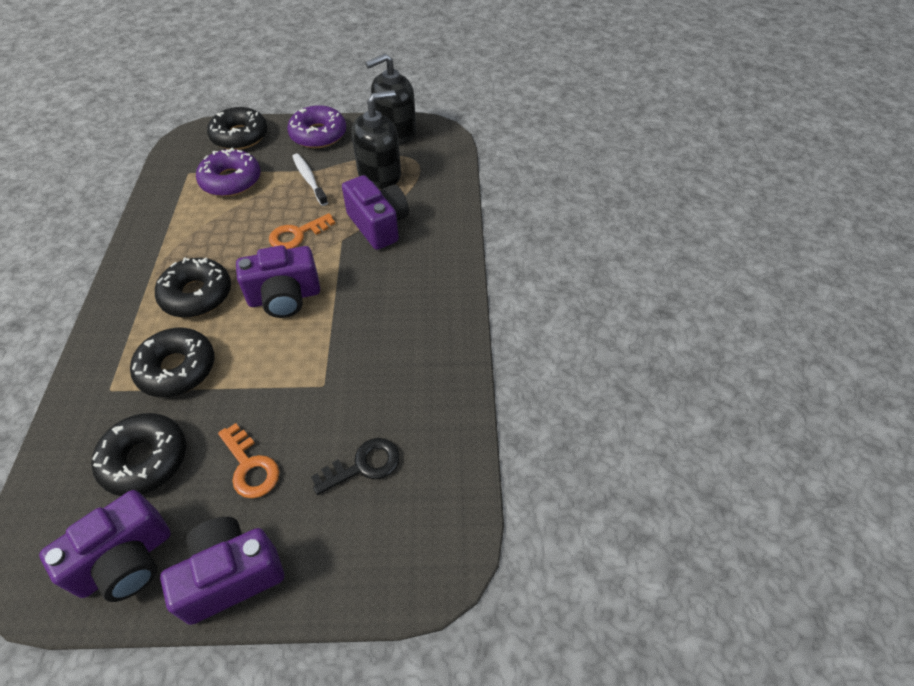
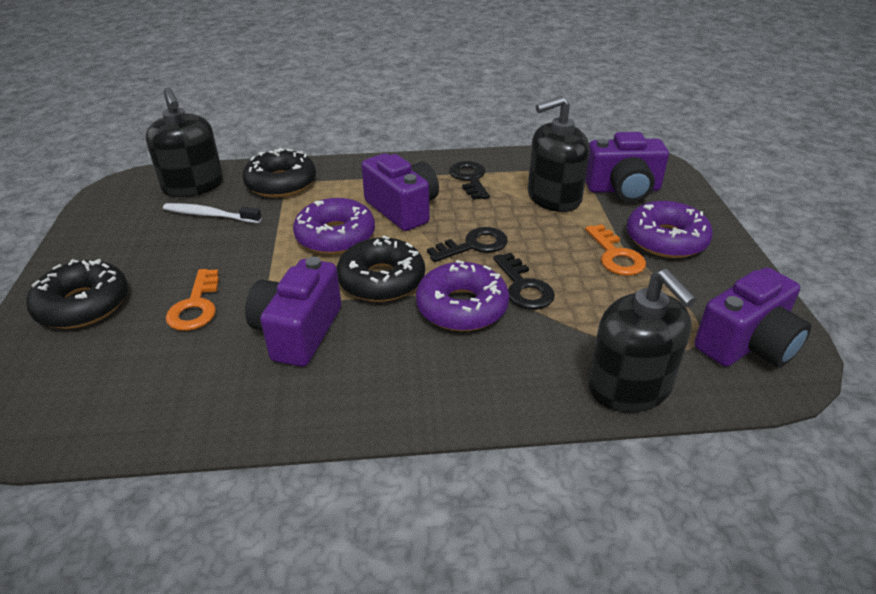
black donut: [91,413,186,496] [130,328,215,397] [155,257,231,318] [207,107,267,150] = 4 -> [26,259,128,329] [242,148,316,198] [336,235,425,302] = 3
black key: [311,438,400,495] = 1 -> [427,227,508,262] [449,161,490,200] [493,253,555,310] = 3
black soap dispenser: [352,90,401,189] [365,54,416,145] = 2 -> [146,88,223,197] [528,96,590,212] [588,269,697,413] = 3
purple donut: [196,148,261,197] [287,105,346,148] = 2 -> [293,198,375,254] [416,260,509,331] [627,201,713,258] = 3

